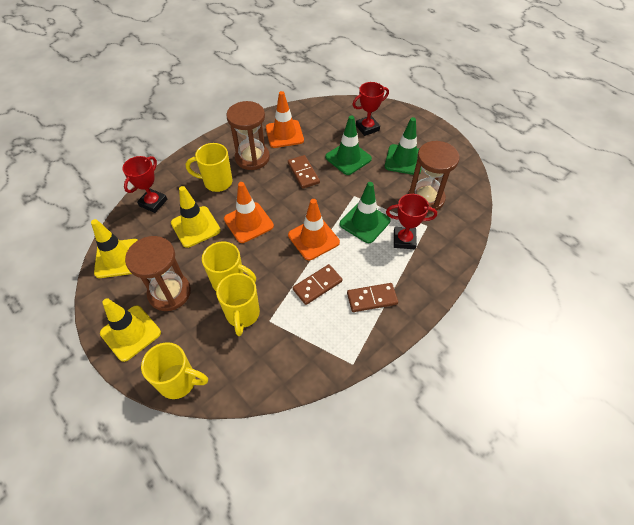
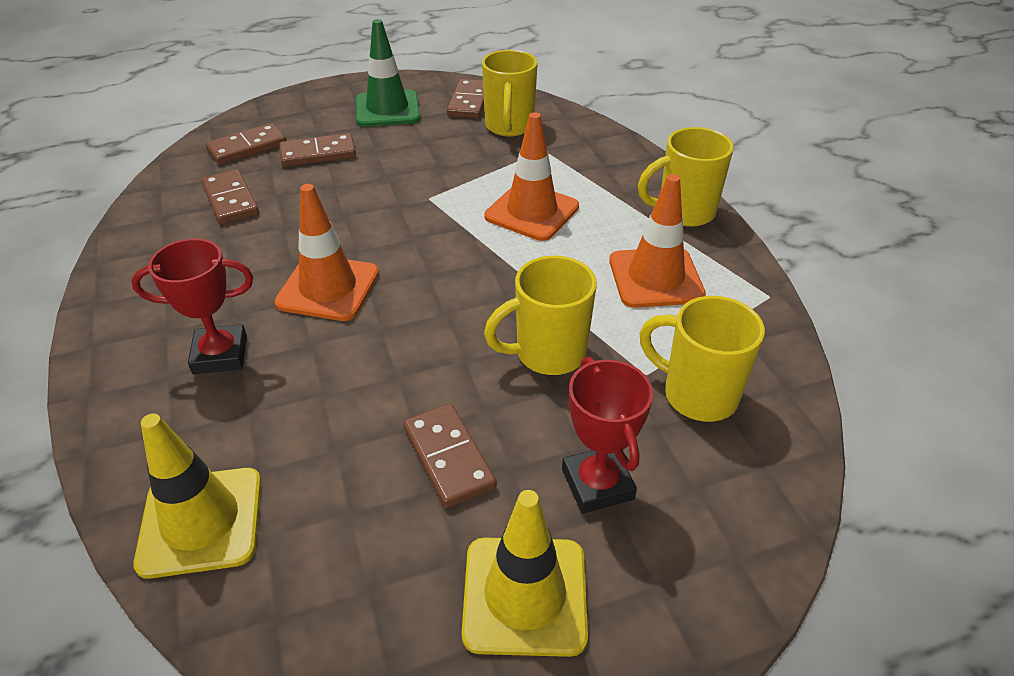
brown domino: [288,155,320,189] [293,264,343,305] [347,283,398,312] = 3 -> [201,169,259,224] [205,123,286,165] [279,133,356,167] [403,404,497,508] [447,79,484,118] = 5
brown hourglass: [125,236,191,311] [226,101,270,170] [408,141,459,212] = 3 -> none = 0
green traffic cone: [325,115,372,175] [340,182,391,243] [385,117,422,175] = 3 -> [355,19,420,127] = 1
red trophy: [122,156,167,213] [352,82,389,136] [386,194,437,249] = 3 -> [131,238,253,374] [562,357,653,514] = 2
yellow traffic cone: [91,219,138,278] [100,299,161,362] [171,186,221,248] = 3 -> [133,414,261,579] [462,490,588,657] = 2

